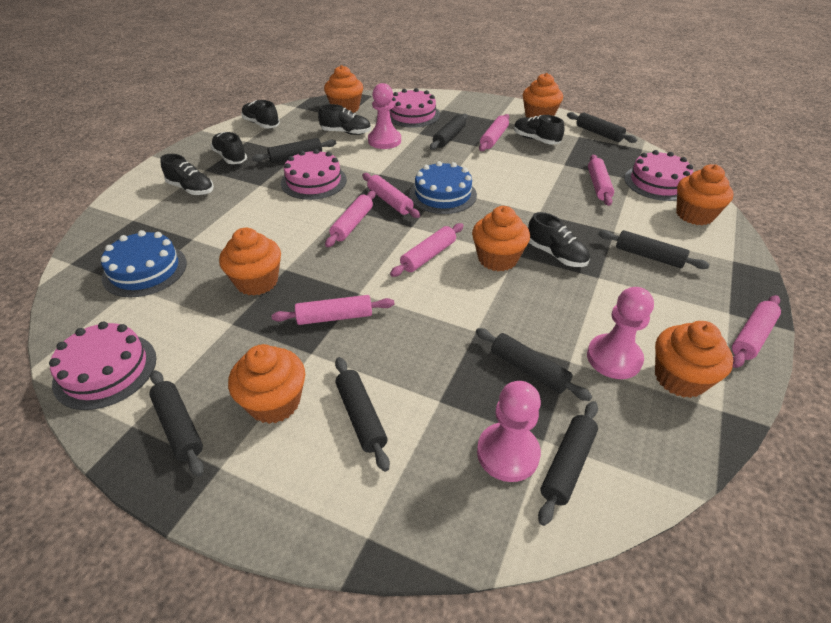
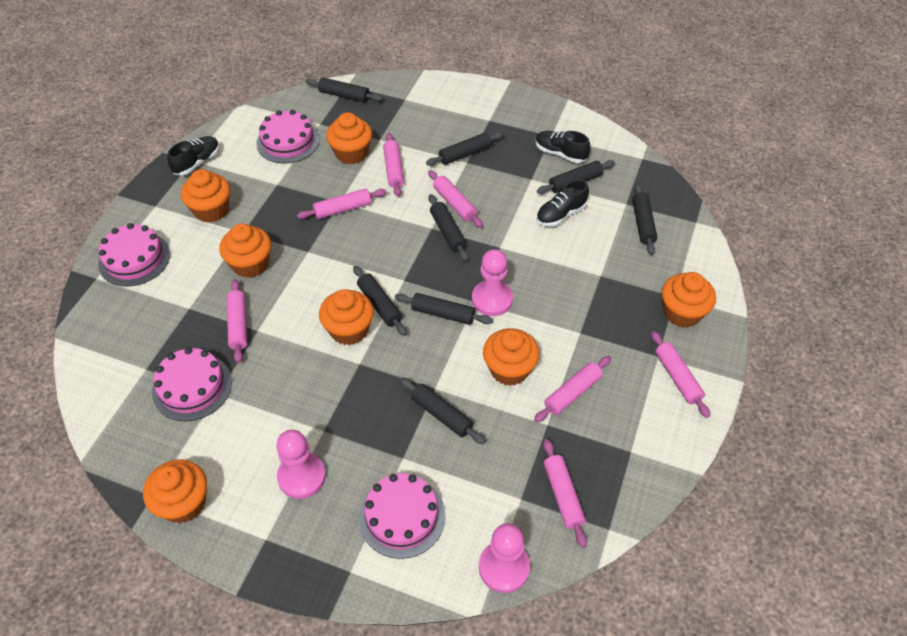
black shoe: [160,154,214,195] [210,132,247,164] [241,100,280,128] [318,104,371,135] [514,115,565,145] [528,212,590,267] = 6 -> [167,136,219,175] [535,131,591,163] [536,179,589,227] = 3
blue cake: [101,230,187,298] [409,161,477,214] = 2 -> none = 0

